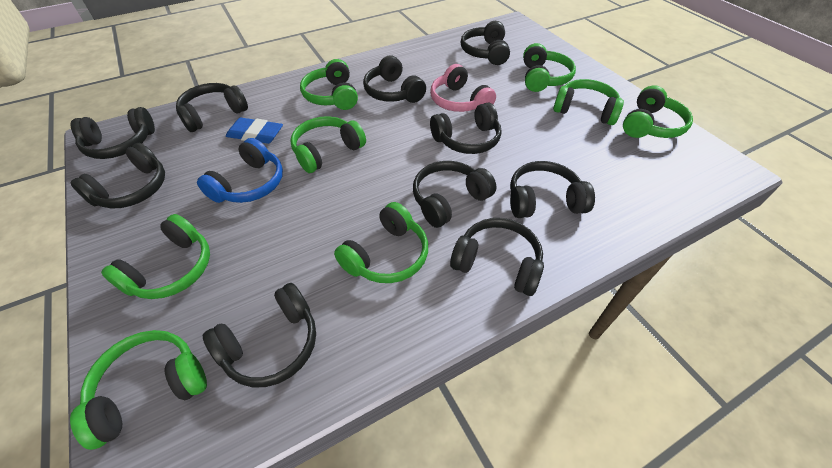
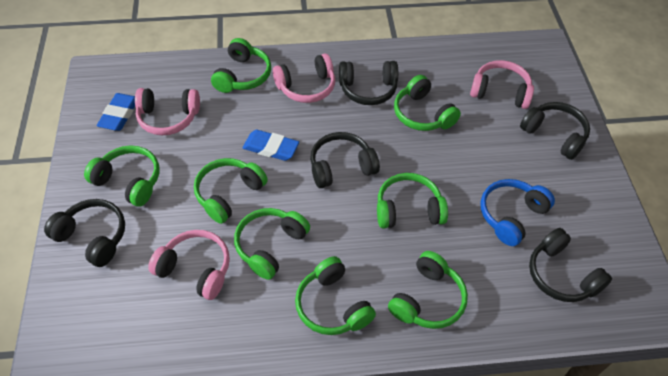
black headphones: [70,107,155,159] [70,143,165,208] [176,83,248,132] [203,283,316,387] [363,55,426,103] [413,161,496,228] [430,102,502,154] [450,218,544,296] [461,21,510,65] [510,161,595,218] = 10 -> [44,199,125,267] [310,132,380,188] [339,61,398,105] [520,102,590,160] [529,228,612,302] = 5
blue eraser: [226,118,283,144] = 1 -> [97,93,135,131] [243,130,299,161] = 2
pink headphones: [430,64,496,112] = 1 -> [135,88,200,135] [148,230,230,300] [273,53,335,103] [470,60,534,109] = 4

